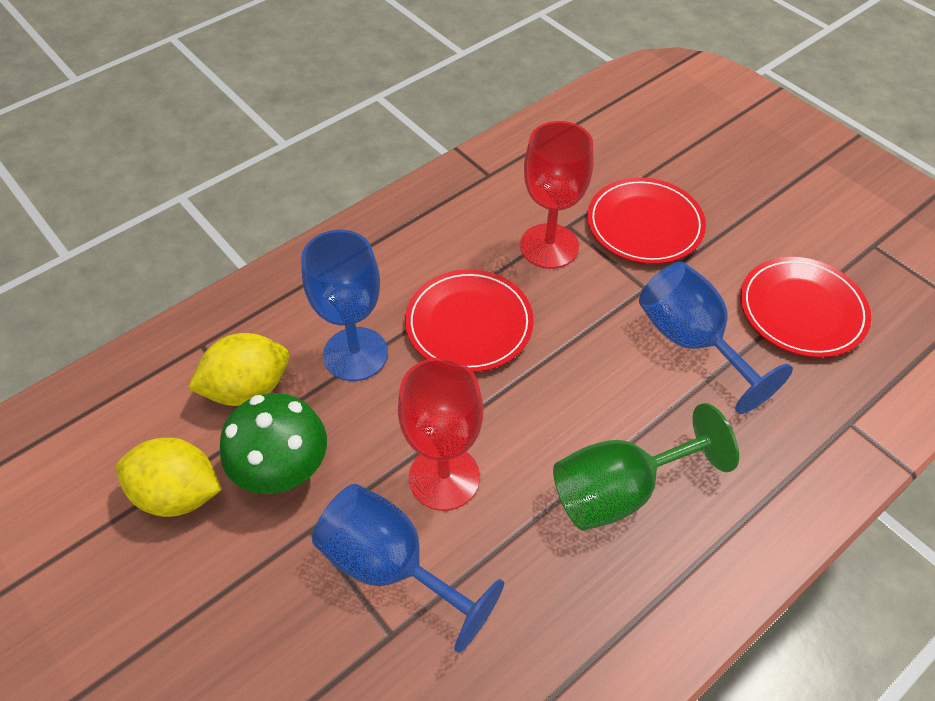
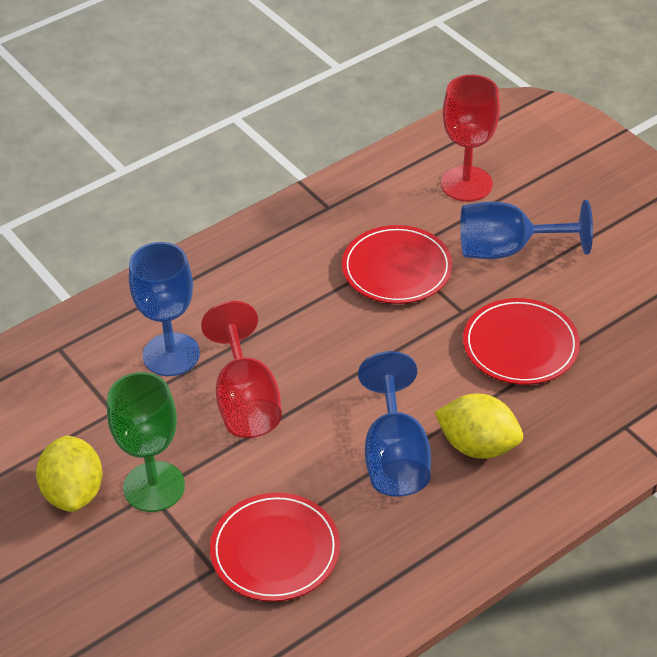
green mushroom: [220,393,327,494] = 1 -> none = 0

